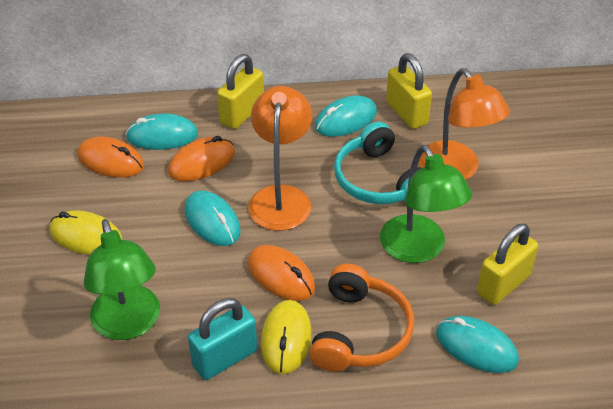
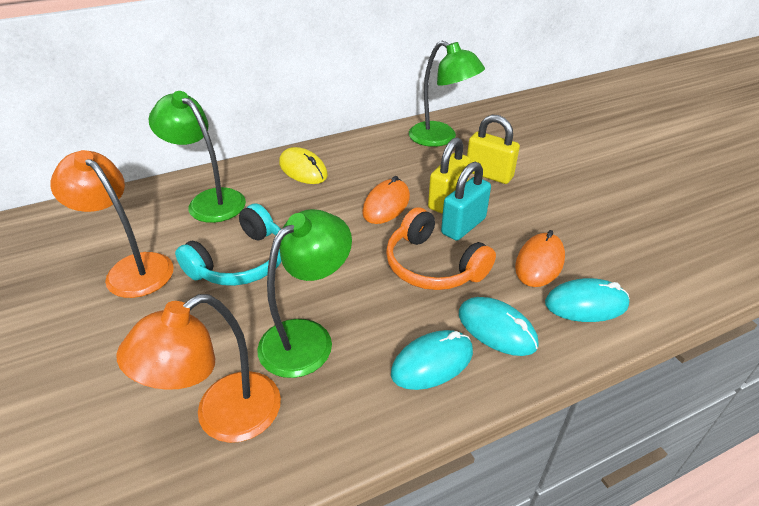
green lamp: [84,219,160,340] [380,145,472,263] = 2 -> [149,91,246,223] [257,209,352,378] [409,41,485,147] = 3
orange mouse: [77,137,144,178] [168,136,235,181] [248,245,315,301] = 3 -> [362,176,410,224] [515,230,565,287] = 2
turquoise mouse: [126,114,198,150] [184,191,241,246] [315,95,377,137] [436,316,519,373] = 4 -> [391,330,473,390] [459,297,538,356] [545,278,629,322] = 3
yellow mouse: [50,210,123,255] [261,300,312,374] = 2 -> [279,147,328,184] = 1
yellow padlock: [217,54,264,129] [386,53,432,129] [477,224,538,305] = 3 -> [428,137,471,214] [467,115,520,184] = 2

